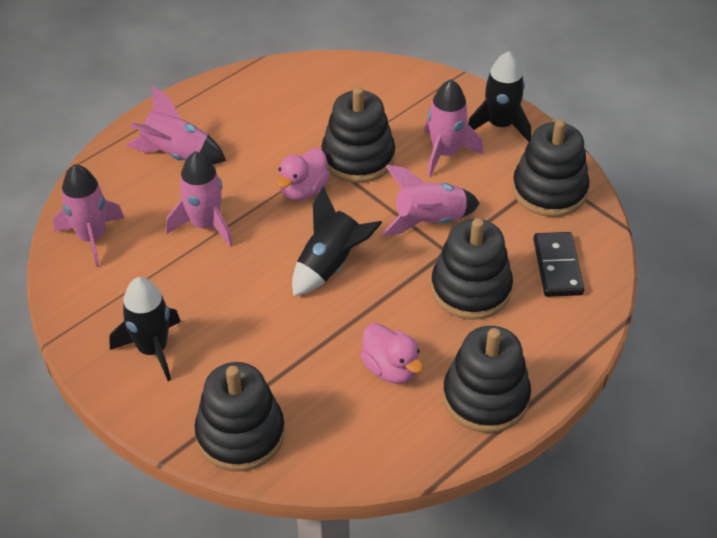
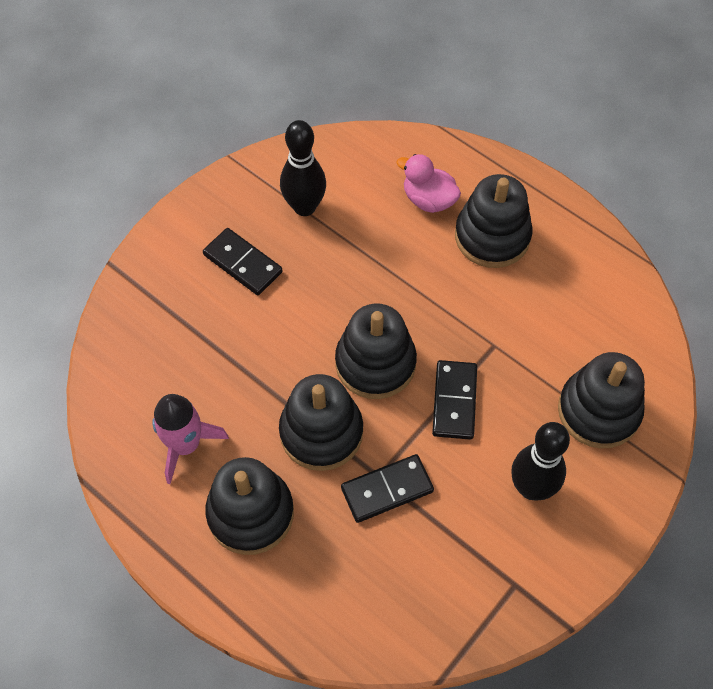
black bowling pin: none = 0 -> [280,120,326,216] [511,422,570,501] = 2
black domino: [533,232,584,297] = 1 -> [203,228,283,295] [341,454,434,523] [432,360,477,440] = 3
black rocket: [109,277,181,381] [292,186,382,296] [468,51,531,142] = 3 -> none = 0
pink duck: [277,148,330,201] [360,323,423,384] = 2 -> [396,154,461,213] = 1
pink rocket: [53,164,124,267] [126,86,226,164] [166,151,233,247] [382,165,480,236] [424,79,483,177] = 5 -> [152,394,229,484] = 1

